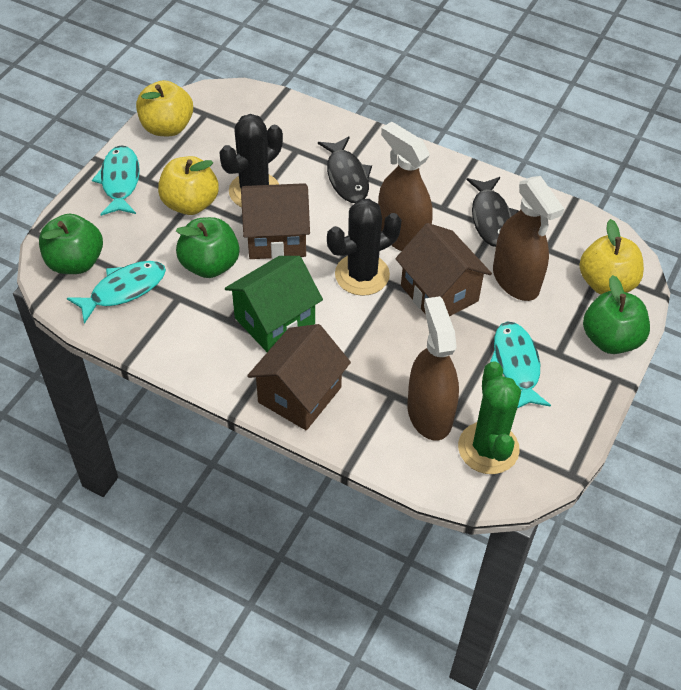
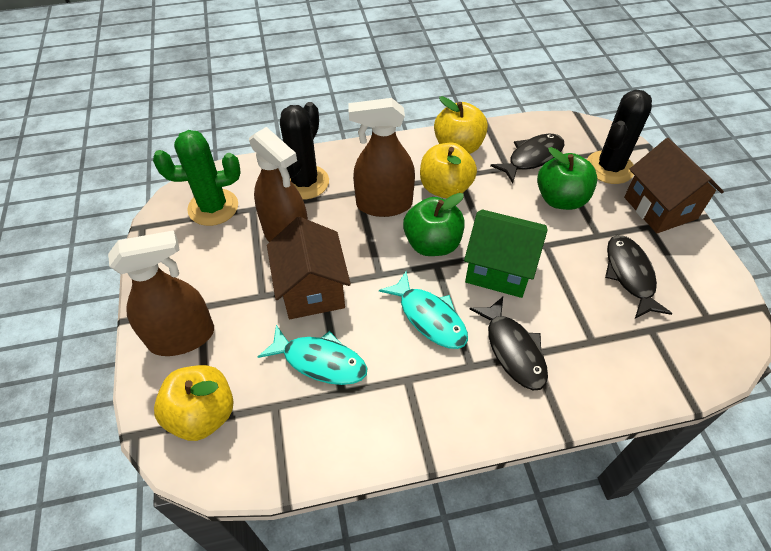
black fish: [318,136,372,203] [467,177,519,247] = 2 -> [470,297,548,390] [490,134,564,183] [605,235,673,319] = 3
brown house: [241,183,310,259] [247,324,351,430] [395,223,492,316] = 3 -> [267,217,351,319] [624,138,724,233] = 2
green apple: [39,213,103,274] [176,217,239,278] [583,275,650,354] = 3 -> [403,193,465,256] [537,147,597,210] = 2
turquoise fish: [67,261,166,324] [92,145,140,216] [490,322,551,408] = 3 -> [258,325,367,385] [379,271,468,349] = 2

